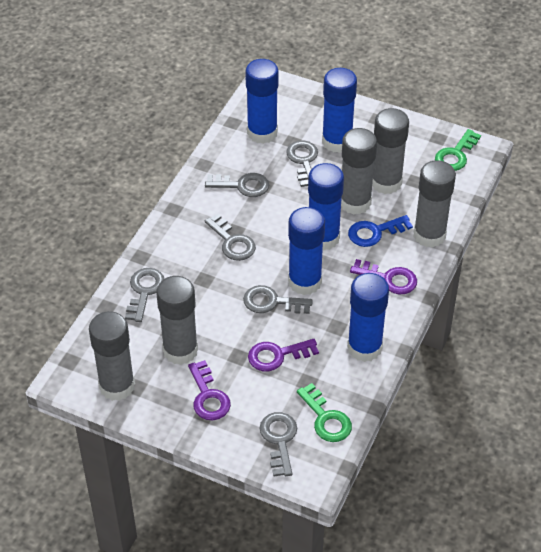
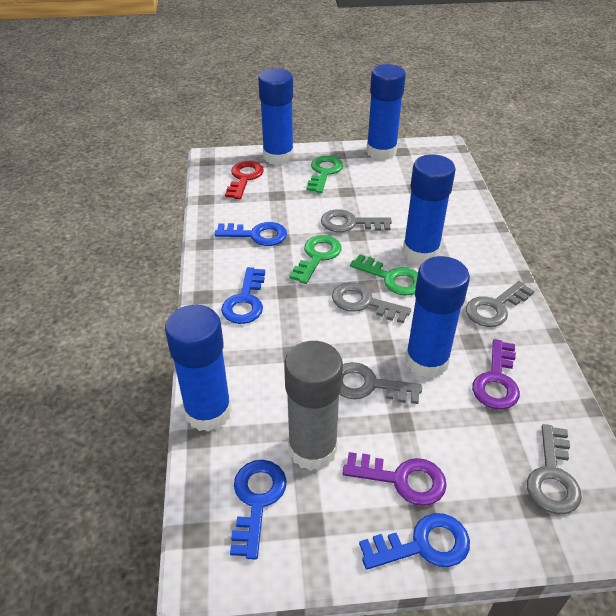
blue key: [348,215,413,247] = 1 -> [214,222,287,246] [221,267,265,324] [230,460,287,560] [359,513,470,570] = 4
green key: [297,383,352,442] [435,129,481,171] = 2 -> [290,235,342,284] [306,156,343,193] [350,254,418,296] = 3
grey glue stick: [89,311,135,401] [156,276,198,365] [341,128,377,215] [372,108,409,194] [413,160,456,248] = 5 -> [284,341,343,471] = 1
grey key: [125,268,164,322] [205,173,269,197] [205,214,256,261] [243,285,313,314] [259,412,297,476] [286,140,318,187] = 6 -> [321,209,392,232] [332,282,411,323] [339,362,422,404] [466,281,534,327] [527,424,582,514] = 5
purple key: [188,360,231,420] [248,339,319,371] [350,259,417,294] = 3 -> [342,452,447,506] [472,339,520,409] = 2
red key: none = 0 -> [225,161,264,199] = 1

